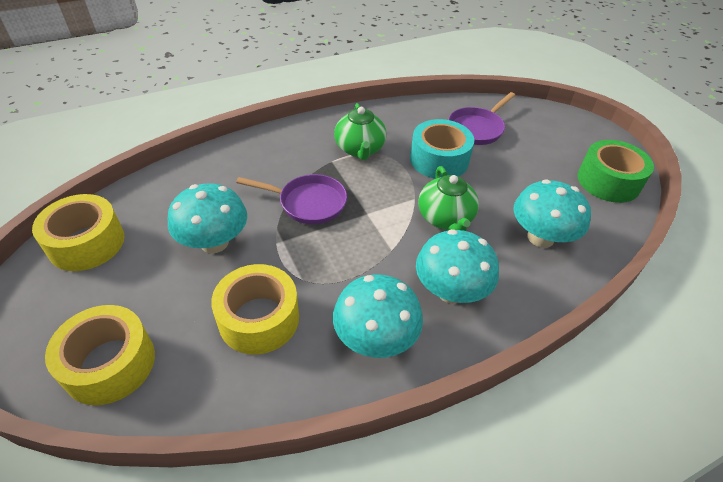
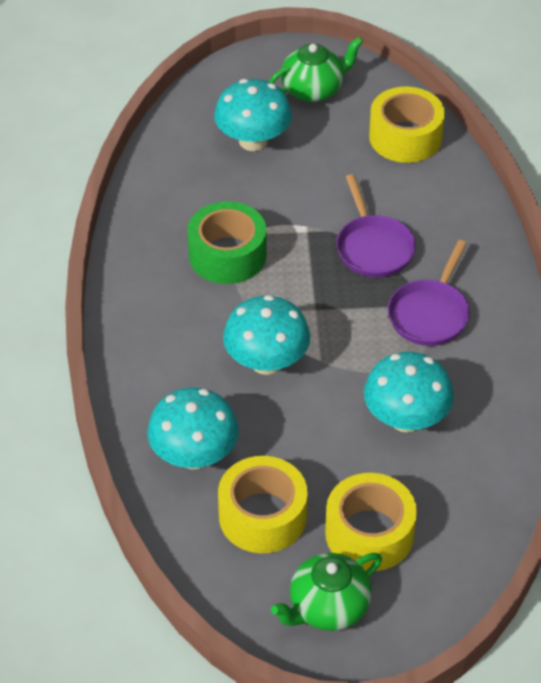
turquoise tape: [410,119,474,179] = 1 -> none = 0

